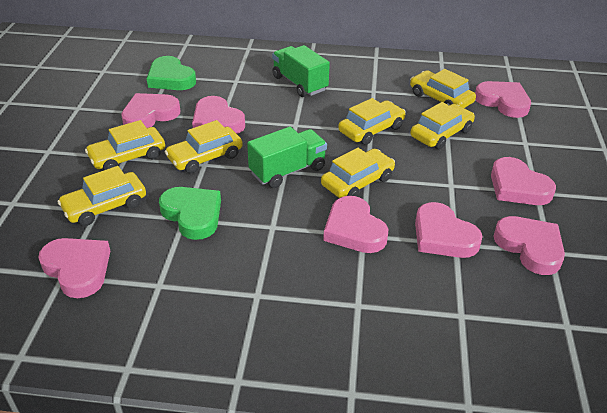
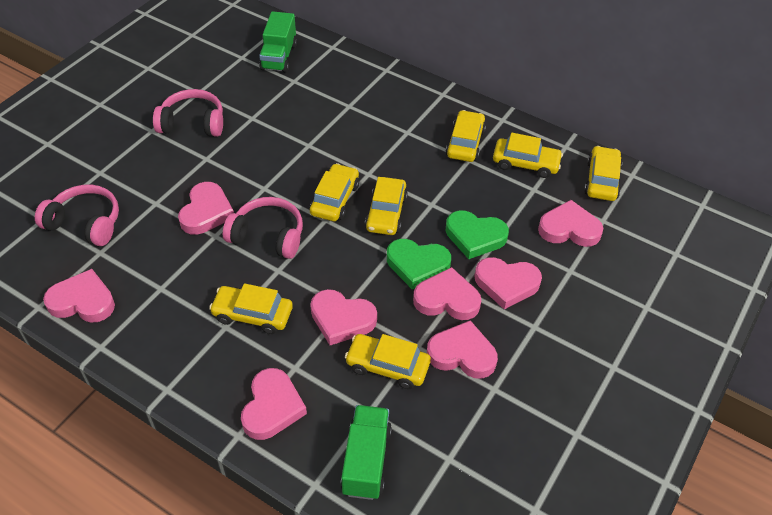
pink headphones: none = 0 -> [35,184,119,246] [153,89,223,137] [223,197,303,259] = 3

